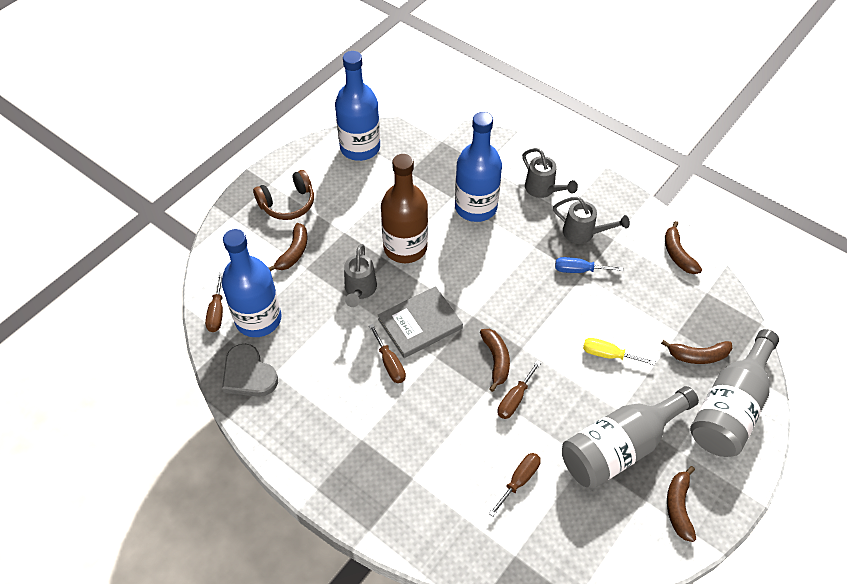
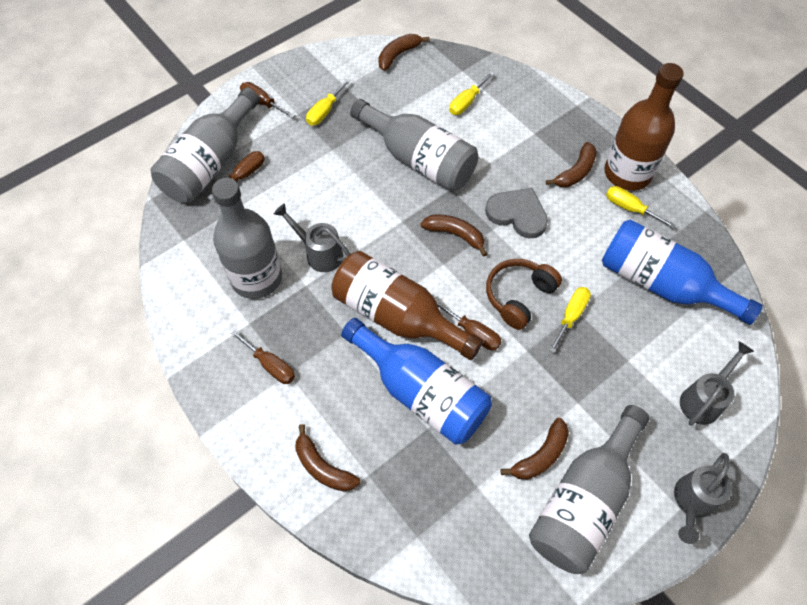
blue bottle: [222,229,281,337] [335,51,380,161] [455,112,502,222] = 3 -> [341,318,492,445] [602,220,763,325] = 2
blue screwdriver: [555,257,623,273] = 1 -> none = 0
brown bottle: [381,154,428,263] = 1 -> [331,251,483,360] [604,63,684,191] = 2
grey book: [378,286,463,358] = 1 -> none = 0
grey bottle: [562,386,699,489] [690,329,779,457] = 2 -> [150,87,260,203] [212,178,282,299] [350,99,478,191] [529,405,650,574] = 4
yellow screwdriver: [583,338,656,366] = 1 -> [306,79,351,125] [449,72,494,115] [549,287,591,353] [606,186,676,229] = 4

